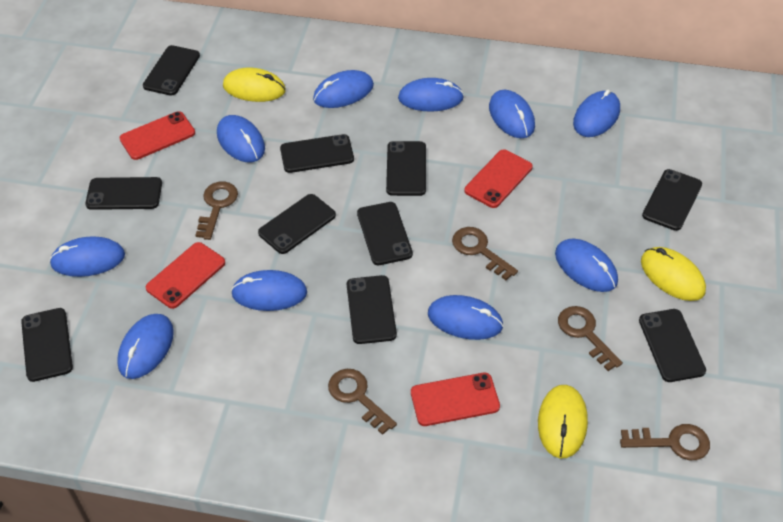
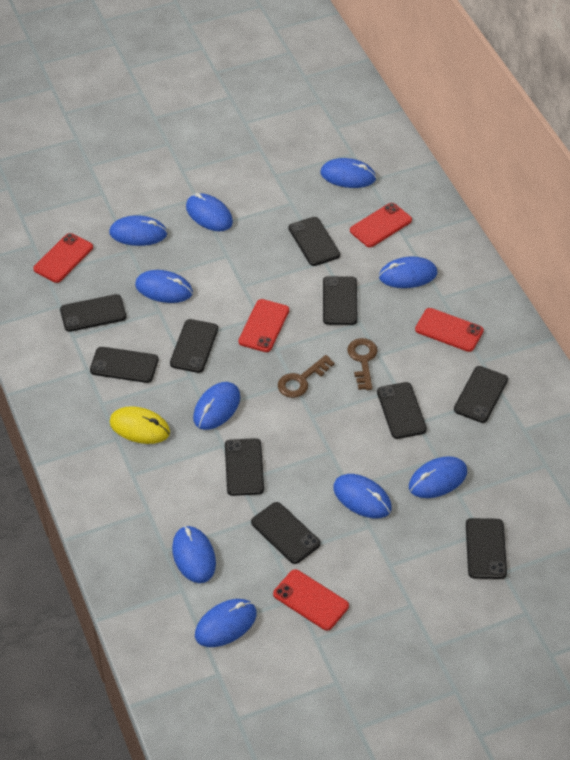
brown key: [195,181,238,240] [328,369,397,435] [452,227,518,280] [558,306,623,371] [620,424,710,460] = 5 -> [278,355,335,398] [347,338,378,390] = 2
red phone: [119,111,195,160] [146,242,225,309] [411,373,500,426] [464,150,533,208] = 4 -> [33,233,93,283] [238,299,289,352] [273,569,349,631] [350,203,412,247] [415,308,484,352] = 5
yellow mouse: [223,68,286,102] [538,385,588,459] [641,247,706,301] = 3 -> [109,406,170,444] = 1

